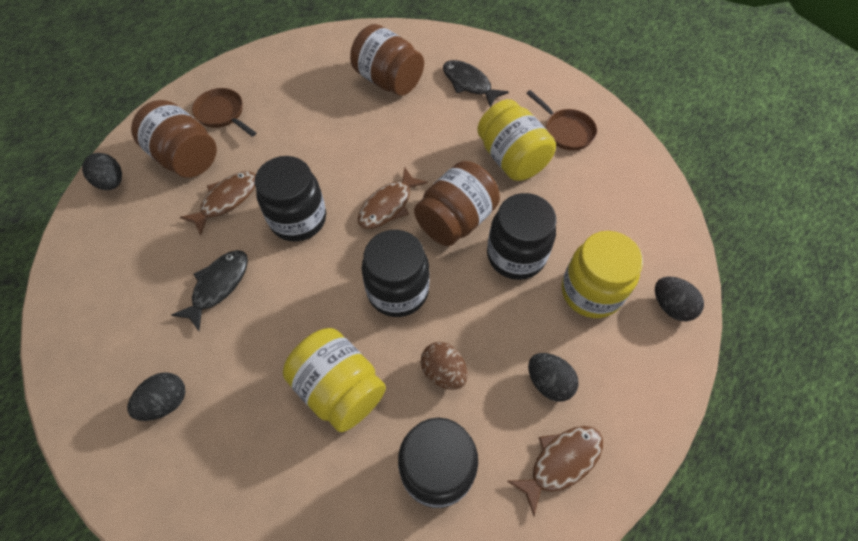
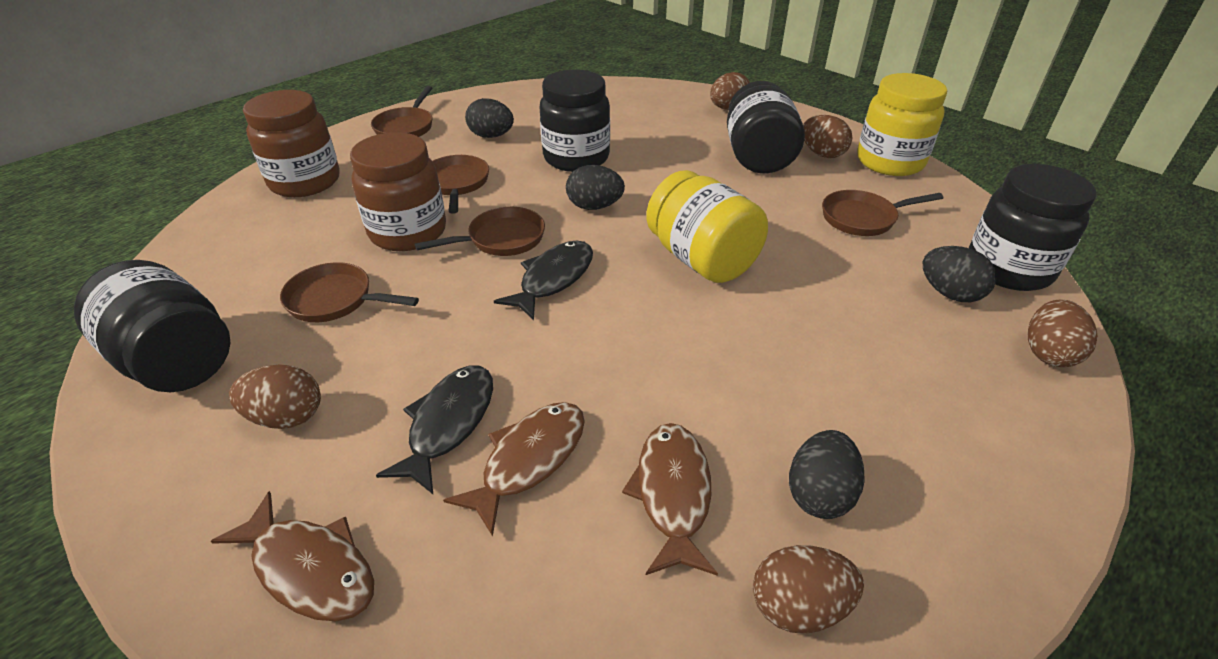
brown egg: [421,342,468,390] = 1 -> [229,364,321,429] [710,72,750,110] [753,545,864,634] [803,115,852,158] [1027,299,1098,367] = 5
brown jar: [131,100,217,178] [350,24,424,96] [414,161,500,246] = 3 -> [243,90,339,197] [350,132,446,251] = 2
brown pan: [192,88,256,137] [526,90,597,151] = 2 -> [280,262,419,322] [371,86,433,137] [415,207,545,256] [433,155,489,214] [822,190,943,236] = 5
yellow jar: [283,328,386,432] [477,99,556,181] [562,231,643,318] = 3 -> [646,170,768,283] [857,73,947,176] = 2

